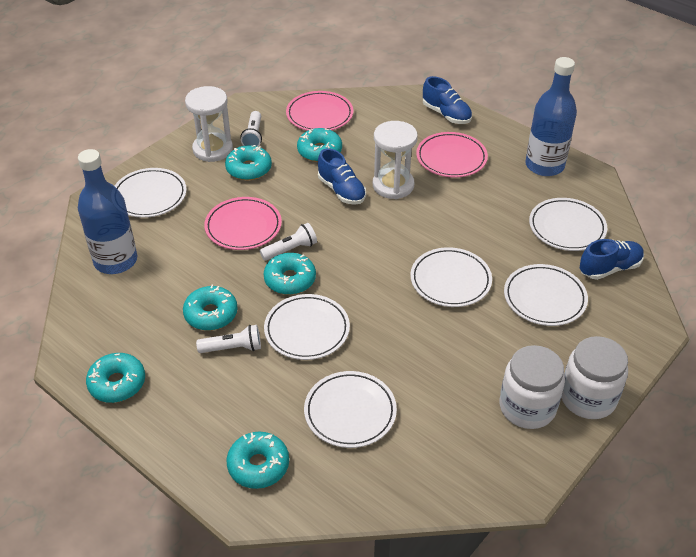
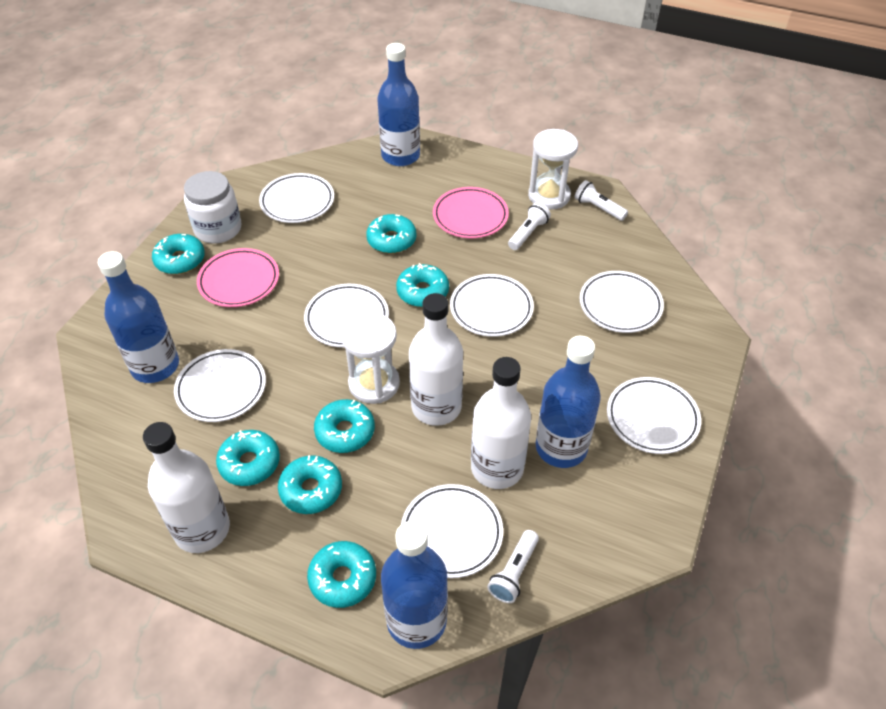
blue bottle: [78,149,137,274] [525,57,577,176] = 2 -> [98,251,179,383] [377,43,420,166] [381,521,448,649] [536,336,601,468] = 4
blue shoe: [318,148,366,205] [423,76,472,124] [580,239,644,280] = 3 -> none = 0
pink plate: [204,197,282,250] [286,91,353,131] [416,132,488,178] = 3 -> [197,248,279,307] [433,187,509,238] = 2
turquoise donut: [86,353,145,403] [183,285,238,331] [225,145,272,180] [226,432,289,489] [264,253,316,295] [297,128,342,162] = 6 -> [152,234,205,274] [216,430,280,486] [278,455,342,514] [307,541,376,608] [314,399,375,453] [366,214,416,254] [396,263,449,307] = 7
white bottle: none = 0 -> [143,422,230,553] [409,293,463,426] [471,357,531,489] = 3
white jar: [499,345,565,429] [561,336,628,419] = 2 -> [184,171,241,244] = 1
white plate: [115,168,187,218] [264,294,350,360] [304,371,397,448] [410,247,492,307] [504,264,588,326] [529,198,607,251] = 6 -> [174,349,266,422] [259,173,334,223] [304,284,389,348] [401,484,503,578] [450,274,534,337] [580,271,664,333] [607,377,701,454] = 7

